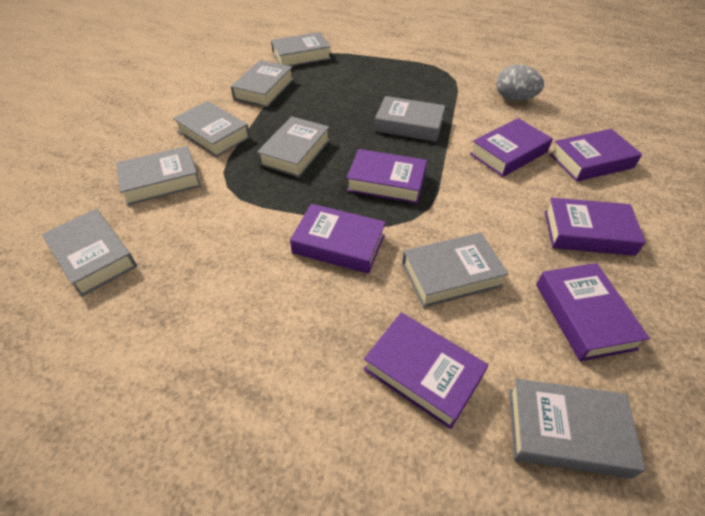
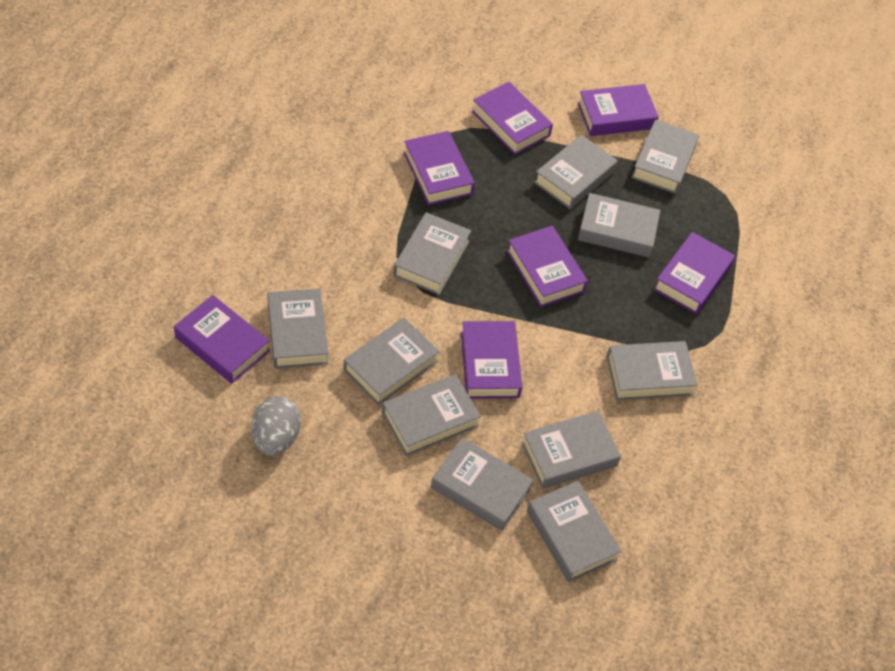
grey book: [42,209,137,296] [116,146,201,205] [173,101,250,157] [231,60,294,107] [257,116,330,178] [271,32,331,66] [375,96,445,142] [402,233,508,308] [509,379,646,479] = 9 -> [267,288,329,369] [343,318,440,405] [382,374,481,456] [393,212,471,295] [431,437,534,531] [521,411,621,489] [527,481,621,582] [534,135,618,209] [578,193,660,257] [606,341,698,400] [631,119,699,194] = 11

